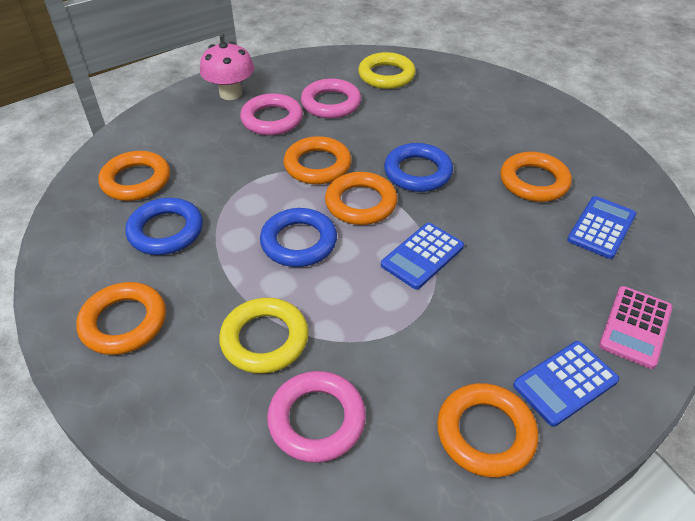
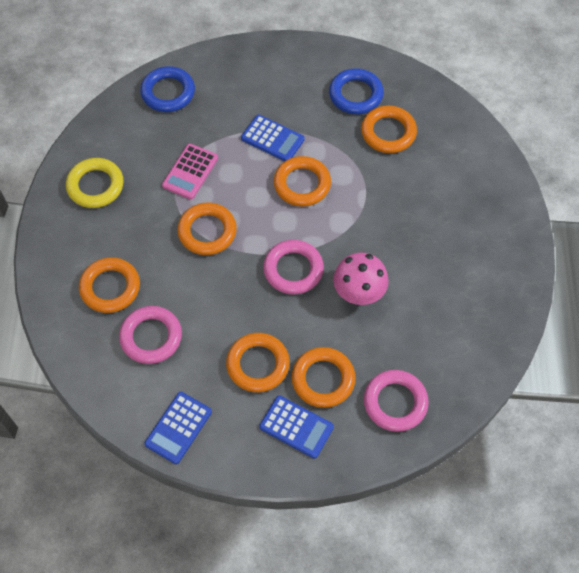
blue ring: [125,198,203,255] [260,208,337,267] [384,143,453,192] = 3 -> [140,66,195,112] [329,68,384,114] = 2
yellow ring: [219,298,309,374] [358,52,416,89] = 2 -> [66,158,124,208] = 1

